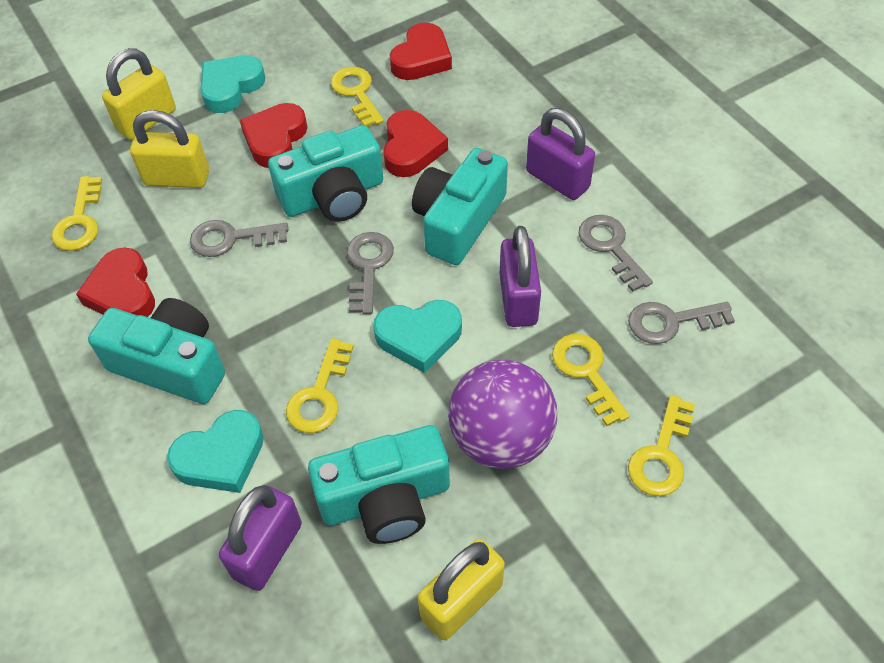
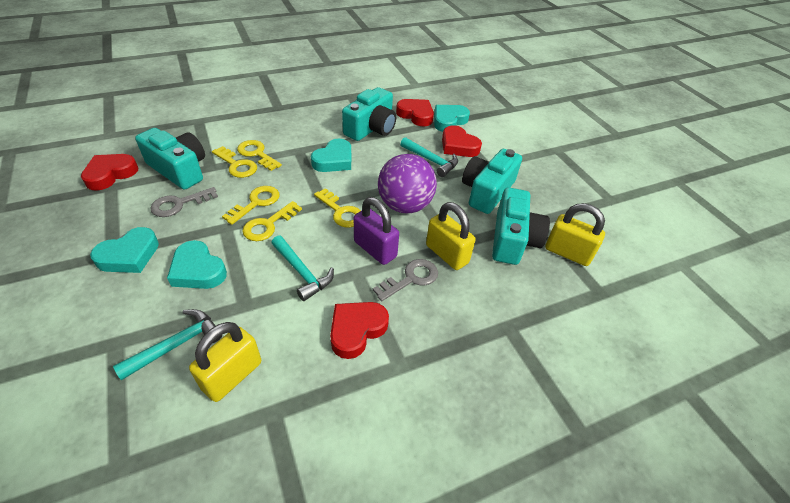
grey key: [190,220,289,257] [347,232,394,314] [579,215,653,292] [628,302,735,344] = 4 -> [150,187,218,217] [373,259,438,301] = 2
purple padlock: [219,485,302,591] [500,226,541,327] [526,108,595,200] = 3 -> [354,197,399,265] = 1
turquoise hammer: none = 0 -> [113,309,222,380] [271,235,334,301] [400,137,458,177] = 3
turquoise heart: [167,410,264,493] [200,55,265,113] [373,300,462,373] = 3 -> [90,227,159,273] [167,240,227,289] [311,138,351,172] [434,105,470,132] = 4

